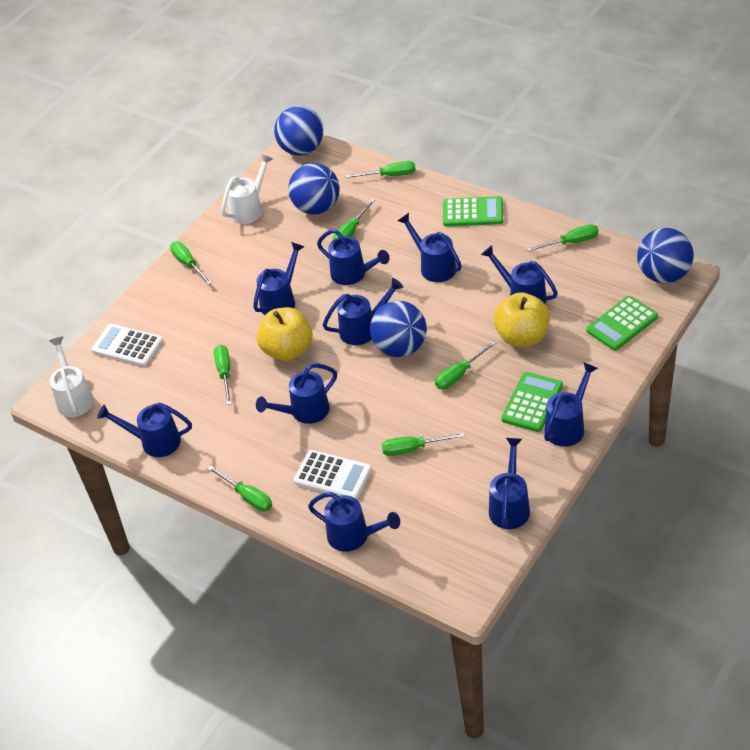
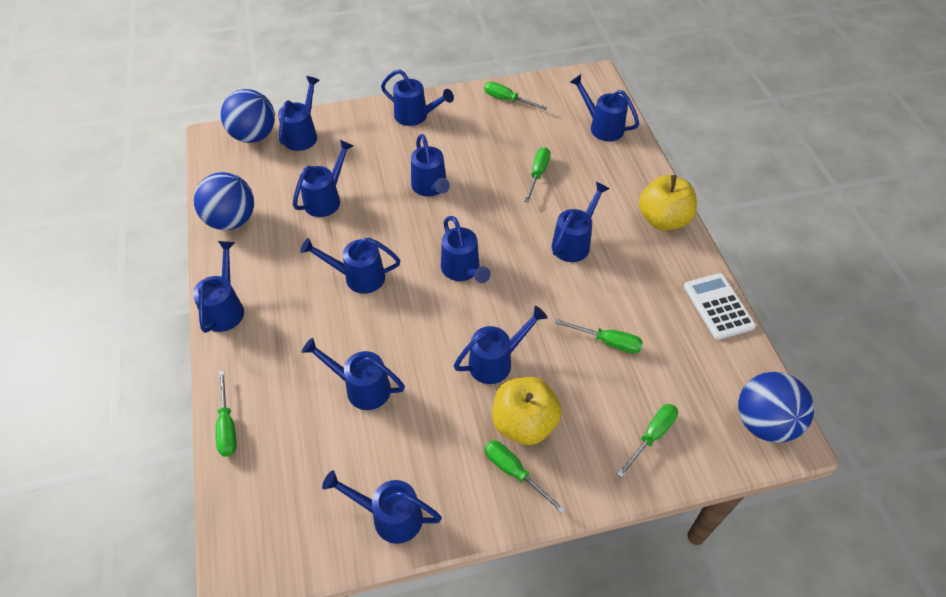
blue ball: [274,106,323,156] [288,163,340,215] [370,301,427,357] [637,228,694,283] = 4 -> [194,172,254,230] [221,89,275,143] [738,372,814,443] = 3
blue watering can: [97,403,192,457] [253,242,305,315] [256,363,337,424] [308,492,400,552] [317,229,390,285] [323,278,404,345] [398,213,462,282] [481,245,558,304] [489,438,530,529] [544,362,598,447] = 10 -> [193,241,244,333] [278,76,320,151] [293,140,353,217] [301,238,400,294] [302,338,405,410] [322,470,442,544] [381,69,454,126] [411,134,450,197] [441,216,491,283] [454,306,548,384] [552,182,610,262] [570,74,639,141] = 12
green calculator: [443,196,503,227] [501,372,563,432] [586,296,658,351] = 3 -> none = 0
green screwdriver: [170,241,212,285] [207,465,272,512] [214,345,232,405] [332,199,375,240] [346,161,416,178] [382,433,465,456] [435,341,496,390] [527,224,599,252] = 8 -> [216,370,237,456] [484,82,547,110] [485,440,565,514] [524,147,551,203] [555,319,643,354] [617,404,678,478] = 6
white calculator: [92,324,163,366] [293,450,372,499] = 2 -> [684,273,756,340] = 1
white watering can: [49,337,94,417] [221,154,273,224] = 2 -> none = 0

